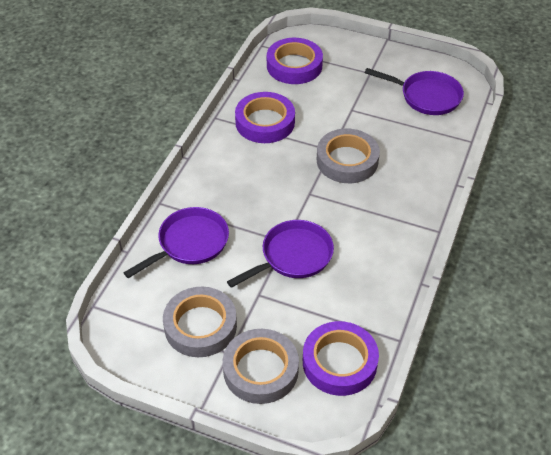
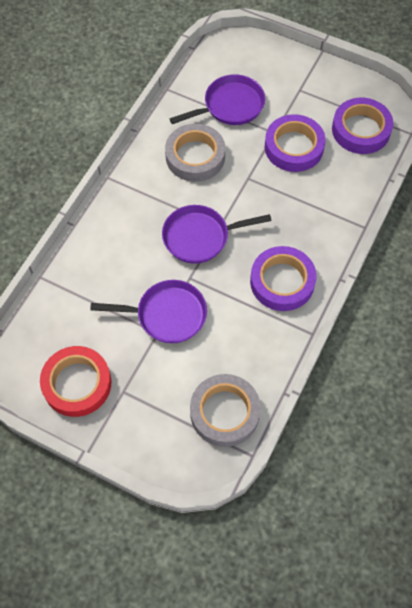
grey tape: [163,287,237,357] [223,329,299,404] [317,128,380,183] = 3 -> [165,124,225,182] [190,374,261,447] = 2
red tape: none = 0 -> [40,346,111,417] = 1

